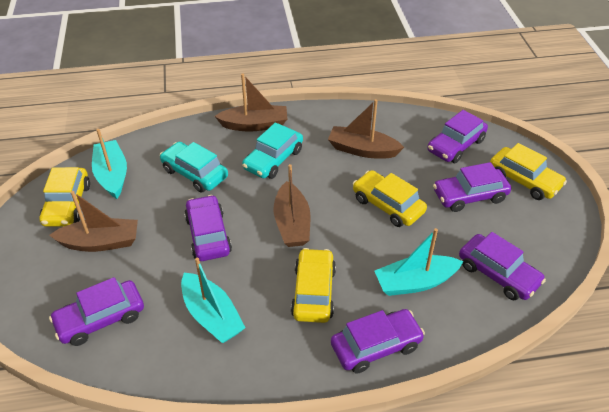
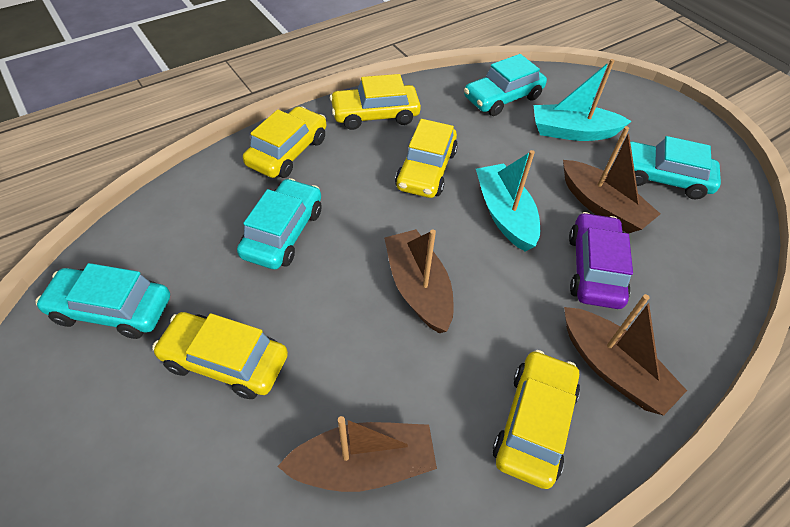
purple car: [49,277,144,346] [184,195,232,261] [331,309,425,373] [427,110,488,163] [433,162,511,212] [459,232,546,300] = 6 -> [569,212,633,309] = 1
turquoise boat: [92,129,127,199] [181,258,246,343] [375,228,463,296] = 3 -> [476,150,540,252] [534,59,631,141] = 2
turquoise car: [160,142,228,193] [242,122,303,179] = 2 -> [35,263,170,339] [237,178,321,269] [464,54,547,116] [630,136,721,199] = 4
yellow car: [40,167,90,227] [291,248,336,323] [353,170,427,227] [490,143,567,200] = 4 -> [152,312,288,399] [243,106,326,178] [330,74,421,130] [395,119,458,198] [493,350,580,489] = 5

